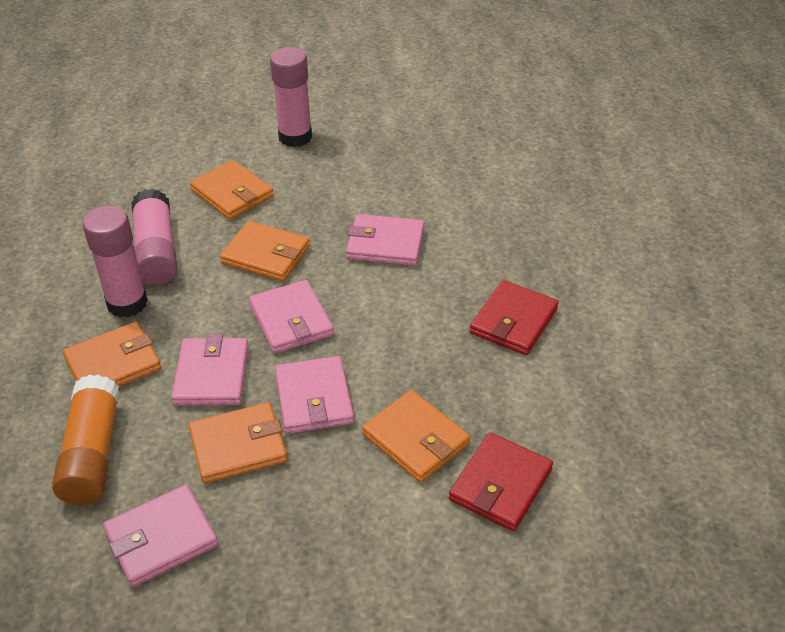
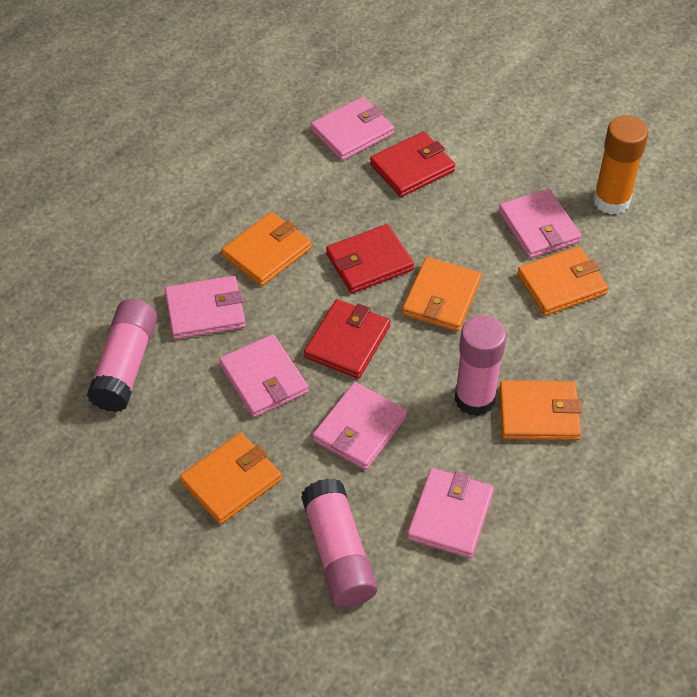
pink wallet: [103,485,218,587] [171,334,249,406] [249,280,334,353] [275,356,354,434] [346,214,424,266] = 5 -> [165,276,246,339] [219,334,309,417] [311,97,394,161] [313,382,407,470] [407,468,494,558] [499,189,581,258] = 6
red wallet: [449,433,553,531] [470,280,559,355] = 2 -> [304,299,390,379] [326,224,414,293] [370,132,455,197] = 3

